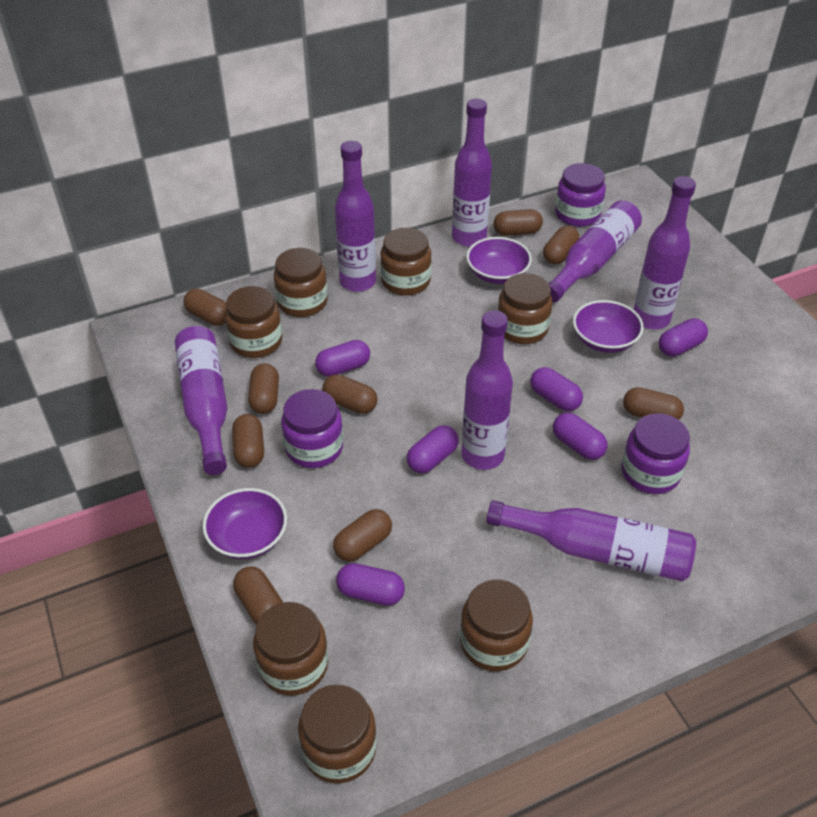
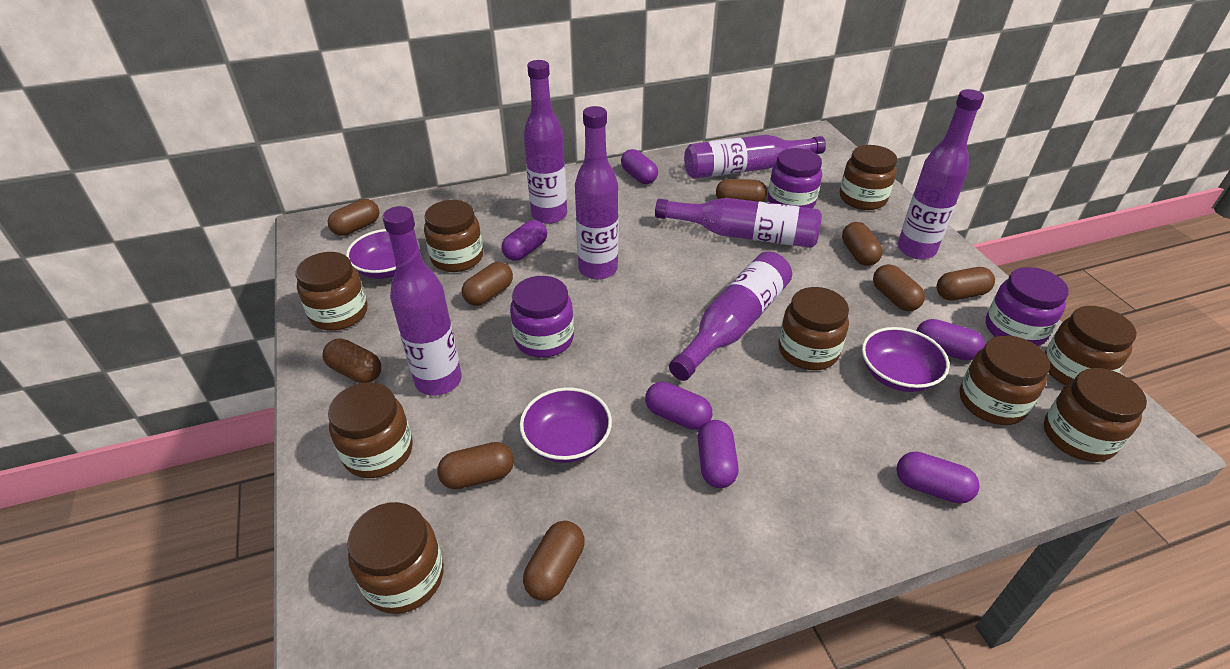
brown jar: [225,286,282,358] [253,602,328,696] [274,248,328,317] [298,684,377,783] [380,228,432,296] [460,579,533,671] [497,273,552,344] = 7 -> [296,252,368,331] [328,382,413,478] [347,502,444,614] [424,200,483,272] [778,287,849,370] [840,145,897,210] [960,335,1050,425] [1044,368,1147,462] [1045,306,1137,385] = 9

